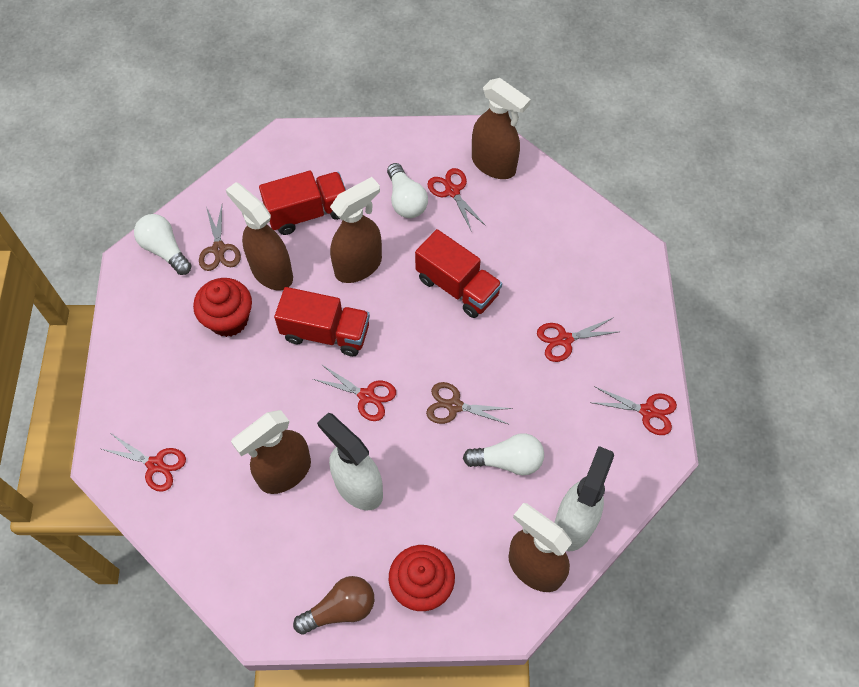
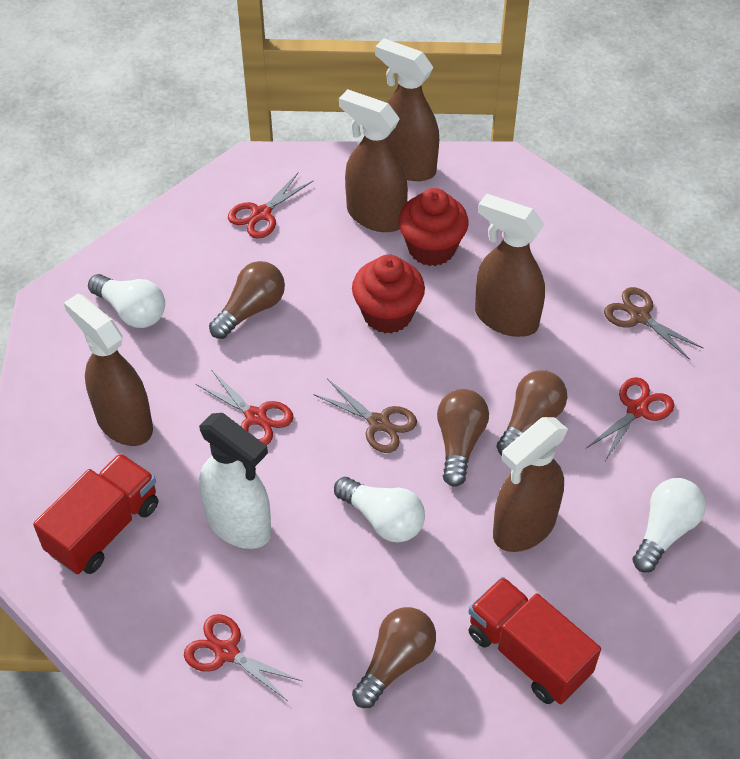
brown light bulb: [293,576,374,635] = 1 -> [209,261,285,339] [352,607,436,708] [437,389,489,487] [496,370,567,456] = 4
red scissors: [102,434,186,492] [313,364,396,421] [427,168,486,232] [537,317,618,362] [590,386,677,435] = 5 -> [184,614,302,701] [196,370,294,446] [228,172,313,239] [586,377,674,461] = 4
red truck: [259,171,346,235] [274,287,370,356] [415,229,502,318] = 3 -> [33,453,158,574] [468,577,601,704] = 2
white spray bottle: [317,413,383,510] [554,446,614,551] = 2 -> [199,413,271,549] = 1

